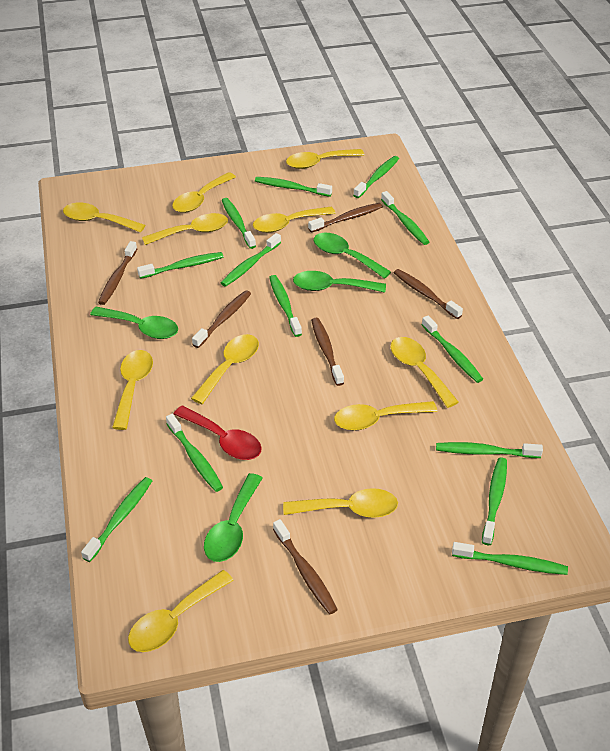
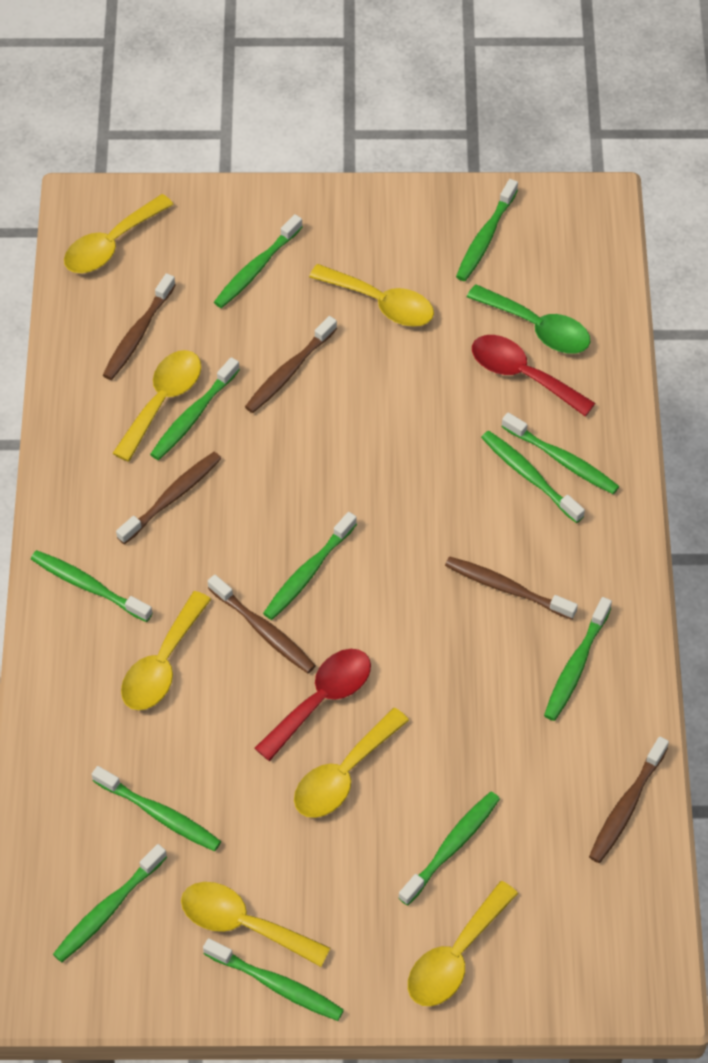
green spoon: [90,307,178,339] [204,473,263,562] [293,271,386,293] [314,233,391,279] = 4 -> [467,284,590,354] = 1
green toothbrush: [81,477,152,562] [137,252,223,279] [166,414,223,492] [221,233,281,287] [222,198,256,249] [255,177,332,197] [269,275,302,337] [353,156,399,198] [381,191,429,245] [422,316,483,383] [436,442,543,458] [452,542,568,575] [482,457,507,545] = 13 -> [31,550,153,622] [53,844,167,962] [92,766,221,851] [150,357,240,460] [203,938,344,1021] [214,214,302,308] [263,512,357,620] [398,792,500,905] [456,179,518,281] [481,431,585,523] [501,413,619,494] [544,597,612,721] = 12
red spoon: [174,406,262,460] = 1 -> [255,649,371,761] [472,335,595,417] = 2
yellow spoon: [63,203,145,232] [112,350,153,430] [128,570,234,652] [142,213,228,245] [172,172,236,213] [191,334,259,404] [253,207,336,233] [283,488,398,518] [286,149,364,169] [334,401,437,431] [391,337,459,408] = 11 -> [64,194,174,273] [112,350,201,462] [121,591,211,710] [181,882,330,967] [294,708,409,818] [309,264,434,327] [408,881,518,1006] = 7

